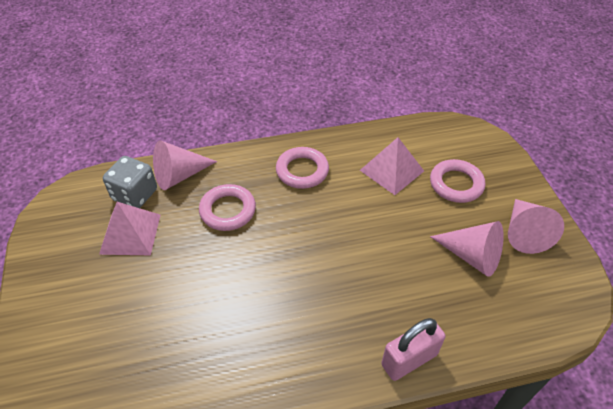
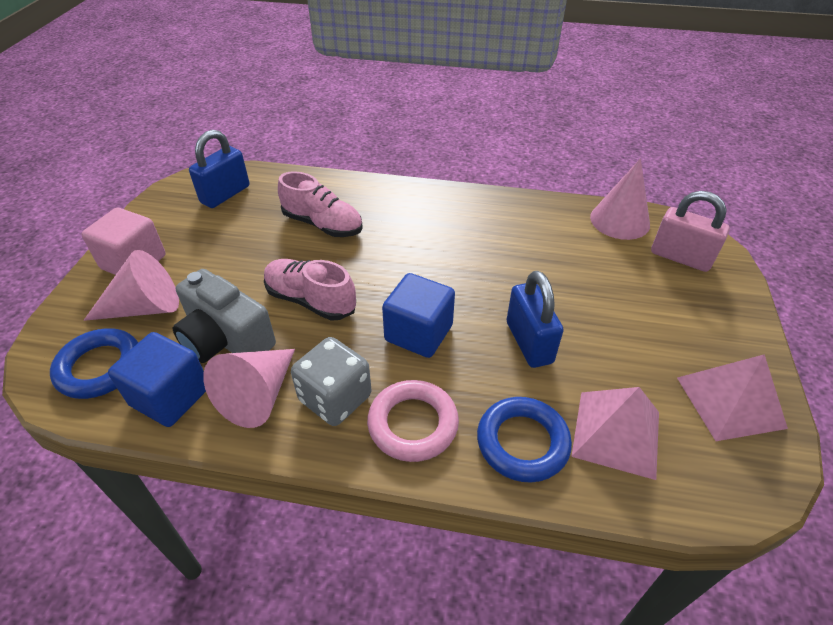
blue cube: none = 0 -> [108,332,206,427] [382,273,455,358] = 2
blue padlock: none = 0 -> [189,130,249,208] [507,271,564,368] = 2
blue ring: none = 0 -> [50,328,138,399] [477,397,572,483] = 2
grey camera: none = 0 -> [173,269,276,363] = 1
pink cube: none = 0 -> [81,208,166,275] = 1
pink ring: [199,184,256,231] [276,147,329,189] [430,159,485,203] = 3 -> [367,380,459,462] = 1
pink shoe: none = 0 -> [264,259,356,321] [278,171,363,237] = 2

